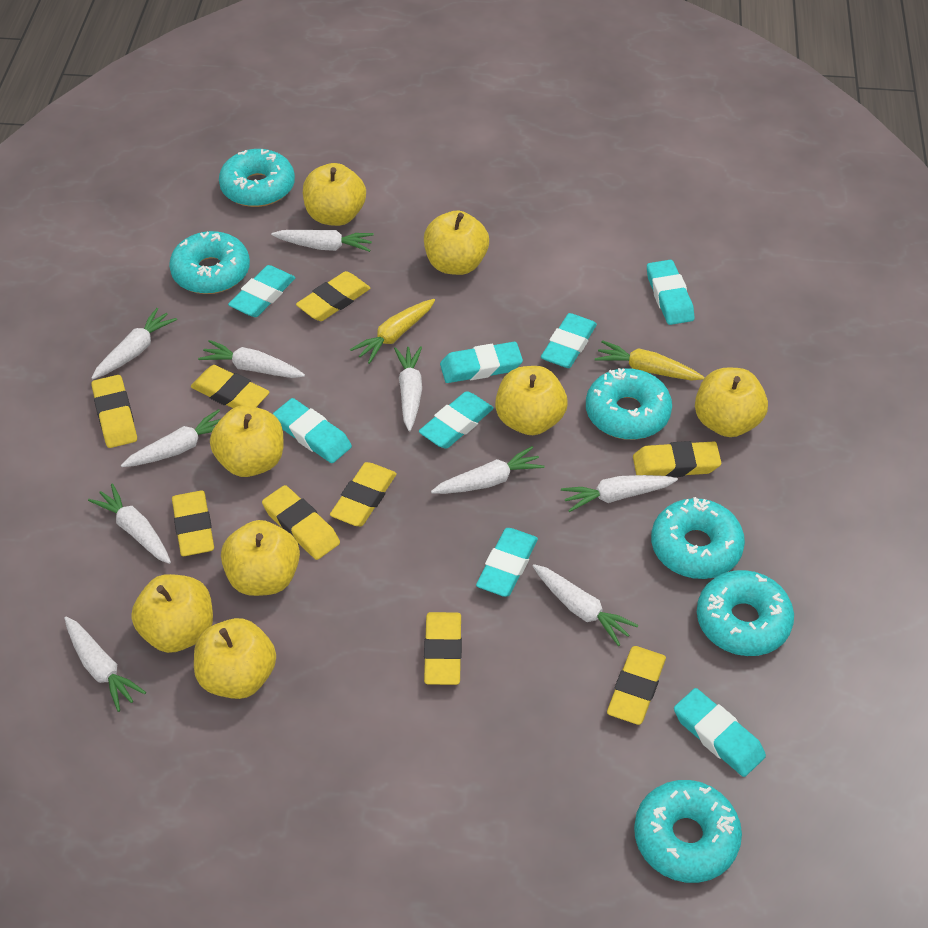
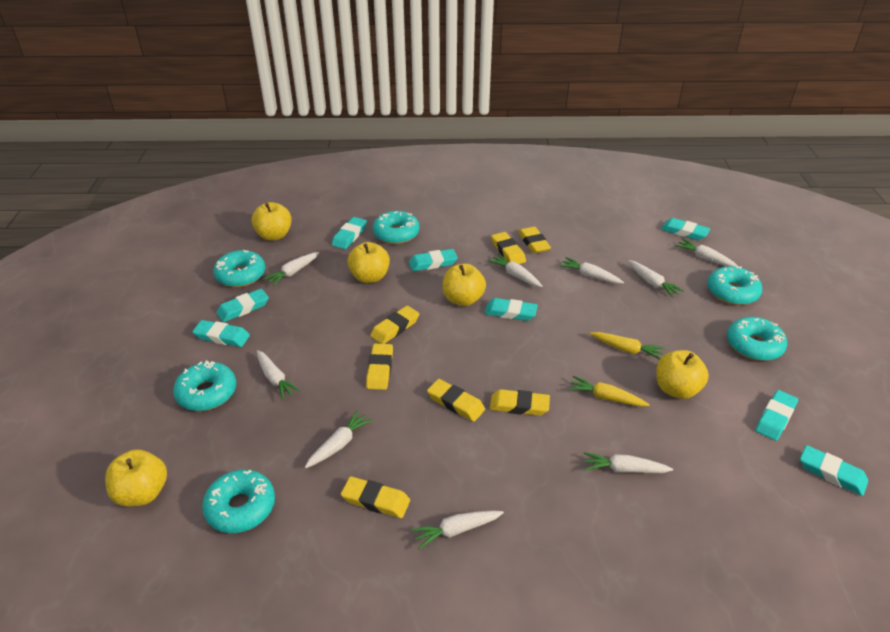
white carrot: [64,616,146,712] [88,484,171,564] [91,308,177,379] [121,409,221,467] [198,340,305,378] [271,230,374,252] [394,346,422,431] [431,446,545,494] [533,564,638,646] [561,475,678,512] = 10 -> [257,350,301,400] [263,252,319,286] [305,410,373,468] [411,511,504,549] [488,254,543,287] [559,257,624,284] [584,452,673,473] [628,260,684,298] [675,239,739,267] = 9
yellow apple: [131,574,213,653] [194,618,276,699] [210,406,283,477] [221,520,300,596] [303,163,366,226] [424,211,489,275] [495,366,567,435] [695,368,768,437] = 8 -> [105,449,167,507] [252,202,292,241] [347,242,390,283] [443,264,486,306] [656,350,709,399] = 5
yellow eraser: [91,375,137,448] [172,491,214,556] [191,365,270,408] [262,485,340,560] [296,271,370,321] [330,462,397,526] [424,612,462,685] [607,646,666,725] [633,441,721,477] = 9 -> [341,476,410,518] [366,343,393,390] [370,306,419,344] [427,379,485,422] [490,389,550,416] [491,232,526,264] [518,227,551,253] = 7

